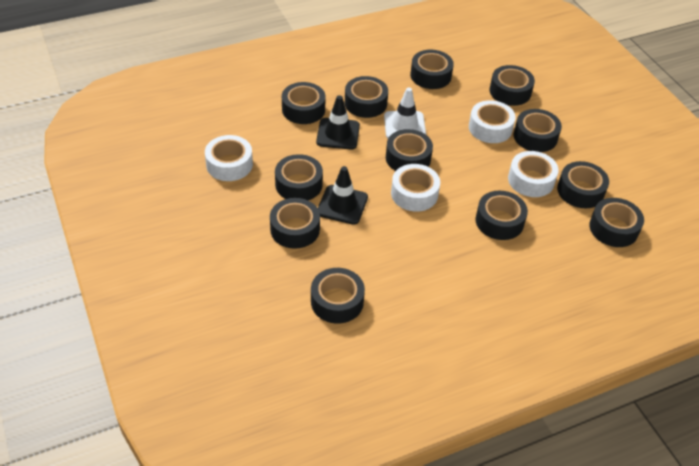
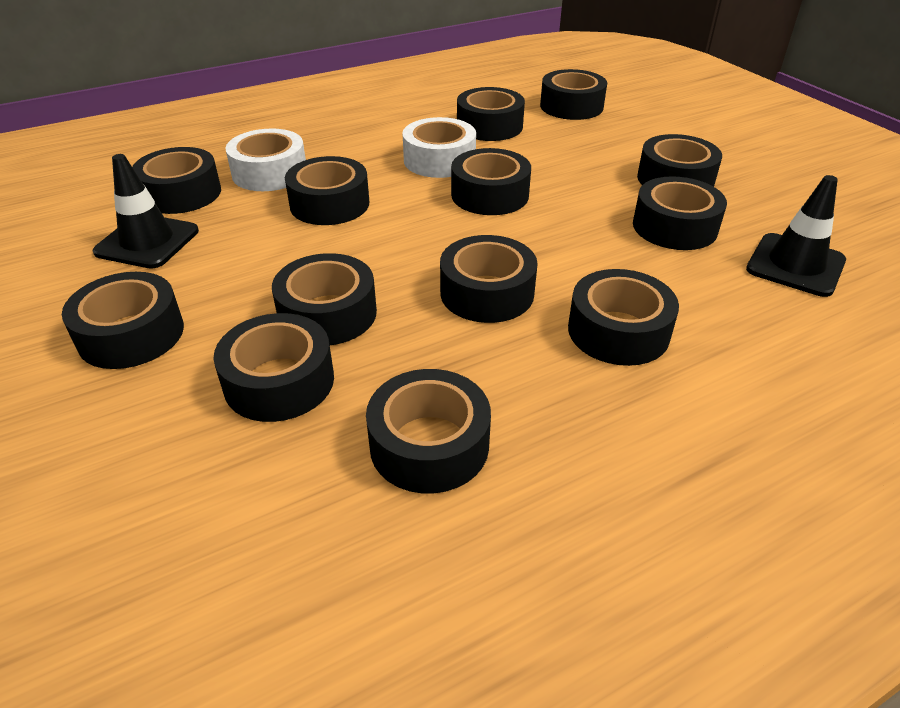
black tape: [270,198,320,249] [275,154,323,200] [282,82,325,124] [311,268,365,324] [345,76,388,118] [386,129,433,171] [410,50,454,89] [475,191,528,240] [490,65,535,106] [513,109,562,152] [557,161,609,208] [589,198,644,247] = 12 -> [62,272,184,369] [132,147,221,214] [213,313,334,422] [272,253,377,345] [285,156,369,225] [366,369,491,493] [440,235,537,323] [451,148,531,215] [457,87,525,141] [540,69,607,120] [568,269,679,366] [633,176,727,250] [637,134,722,187] = 13
white tape: [205,135,253,181] [391,164,440,212] [469,100,516,143] [508,151,558,197] = 4 -> [226,128,306,191] [402,117,476,178] = 2
white traffic cone: [384,87,426,138] = 1 -> none = 0

